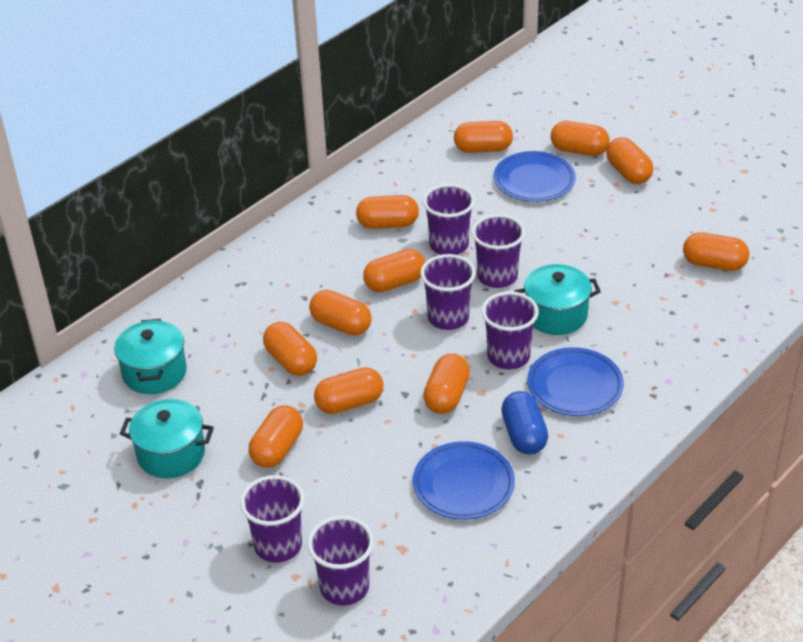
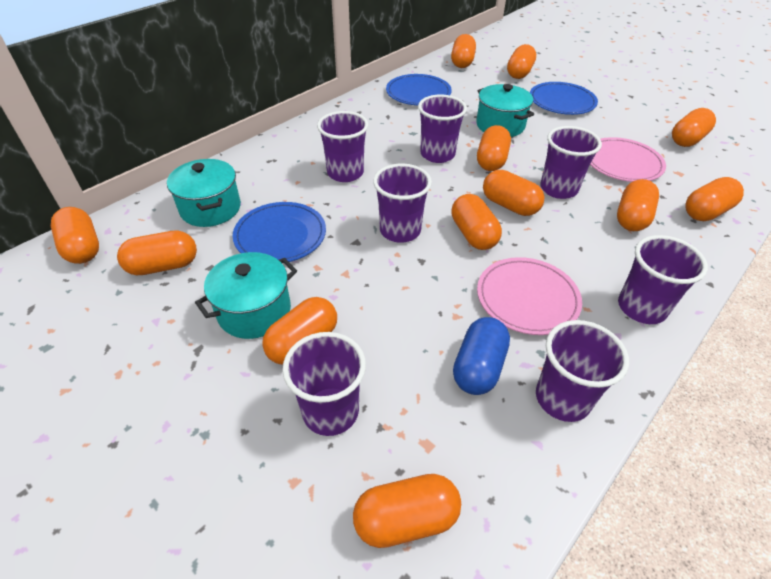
orange capsule: [249,405,303,468] [263,322,317,376] [309,290,372,336] [314,367,384,414] [356,195,419,229] [363,249,425,292] [423,353,470,414] [454,121,513,153] [551,121,610,156] [606,137,653,184] [683,232,749,271] = 11 -> [51,207,99,264] [117,230,197,275] [262,297,337,365] [353,474,461,548] [451,34,476,68] [451,194,502,250] [477,125,511,171] [483,170,544,216] [507,44,536,79] [617,179,659,231] [672,108,716,147] [685,177,744,221] = 12
pink plate: none = 0 -> [477,257,582,335] [590,137,666,182] = 2
purple cup: [240,475,305,563] [307,516,374,606] [420,254,476,330] [423,184,475,255] [472,214,525,288] [481,291,539,369] = 6 -> [282,332,366,436] [317,111,369,182] [373,163,432,243] [418,95,467,163] [536,320,629,422] [540,126,602,199] [618,235,708,324] = 7

